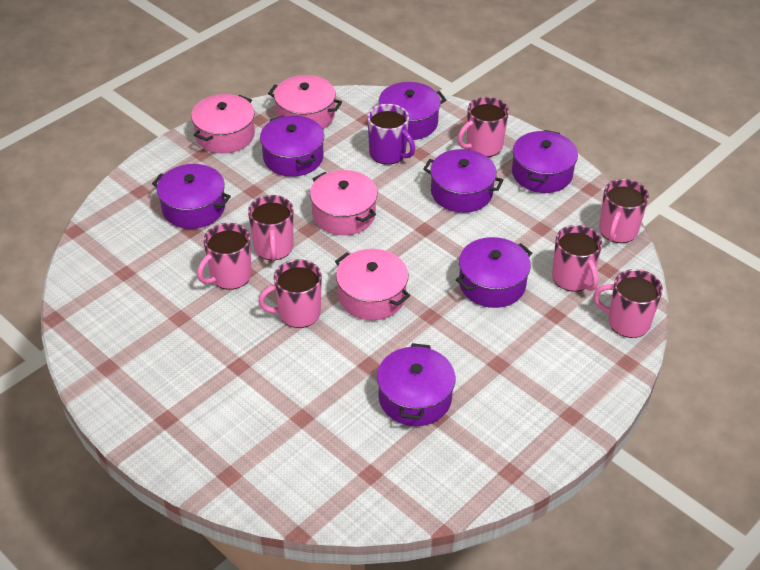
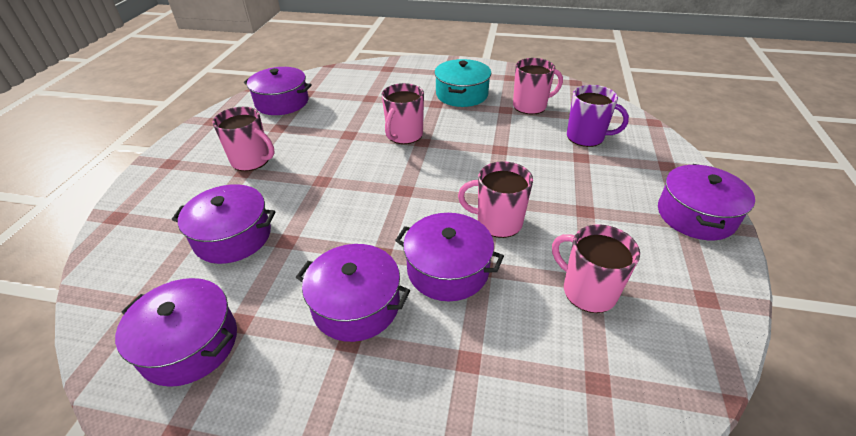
pink mug: [197,223,252,290] [248,195,294,261] [258,259,322,328] [457,97,509,157] [552,225,602,292] [593,269,663,338] [599,179,649,243] = 7 -> [213,107,275,171] [382,83,424,144] [458,161,533,238] [513,58,563,114] [552,225,640,313] = 5
pink pot: [191,94,255,154] [268,75,342,129] [310,170,377,235] [335,249,410,320] = 4 -> none = 0
purple pot: [152,164,231,229] [260,116,324,177] [377,343,455,426] [379,82,446,140] [423,149,504,213] [456,237,532,308] [512,130,578,193] = 7 -> [115,278,237,387] [172,184,275,264] [244,67,312,115] [296,244,410,342] [395,213,504,301] [658,164,755,240] = 6
turquoise pot: none = 0 -> [434,59,491,107] = 1

